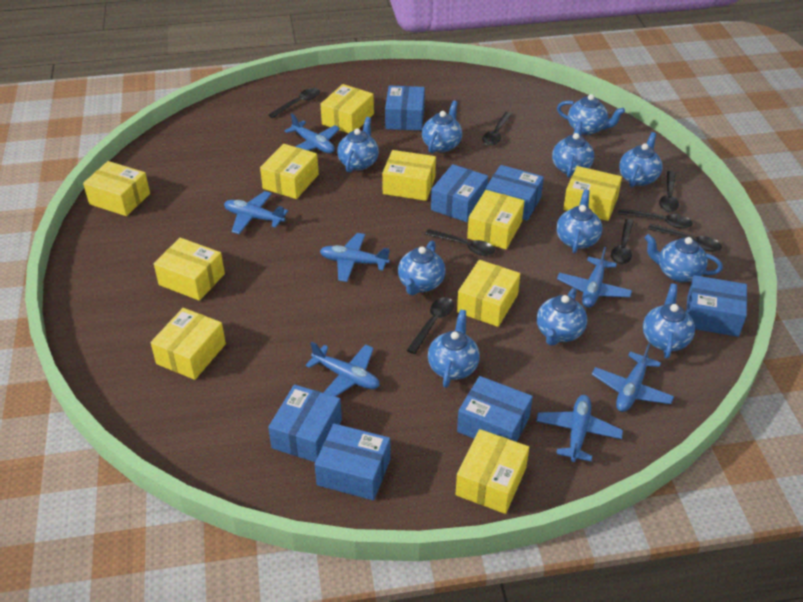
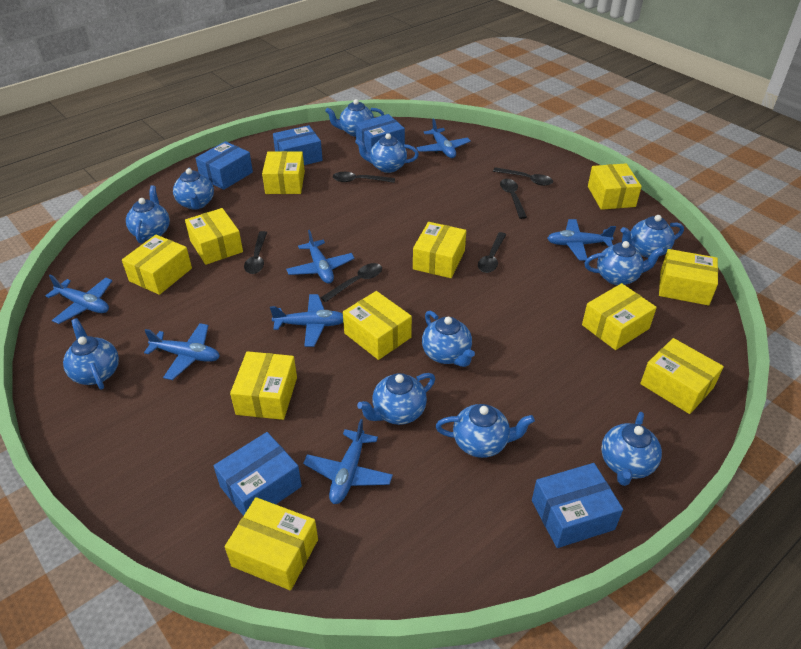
black spoon: [268,88,320,118] [407,297,454,354] [425,229,495,256] [482,112,512,146] [611,219,634,264] [618,209,693,229] [648,224,722,252] [659,171,679,212] = 8 -> [244,231,267,274] [320,263,382,303] [333,172,395,183] [478,232,506,273] [493,167,553,186] [500,179,527,219] = 6
blue box: [268,384,342,462] [315,424,391,500] [385,85,425,131] [431,164,488,222] [457,376,533,442] [486,165,544,221] [686,275,747,337] = 7 -> [196,141,253,190] [214,432,302,516] [273,125,323,165] [355,114,405,152] [532,463,623,548] = 5
yellow box: [83,161,150,216] [150,308,226,380] [154,238,225,301] [260,144,319,199] [320,84,374,133] [382,150,436,201] [455,429,529,514] [457,260,520,327] [467,190,524,249] [563,166,622,221] = 10 -> [122,235,192,295] [185,208,243,265] [225,497,318,590] [230,351,297,420] [262,151,305,194] [343,291,412,360] [413,222,466,278] [582,283,657,350] [588,164,642,210] [640,338,724,414] [659,249,718,306] = 11

